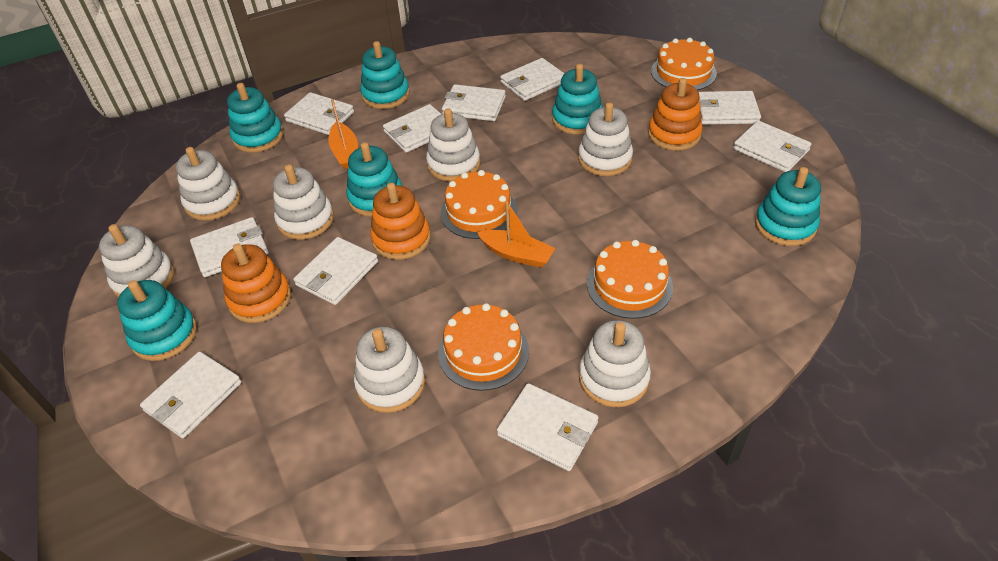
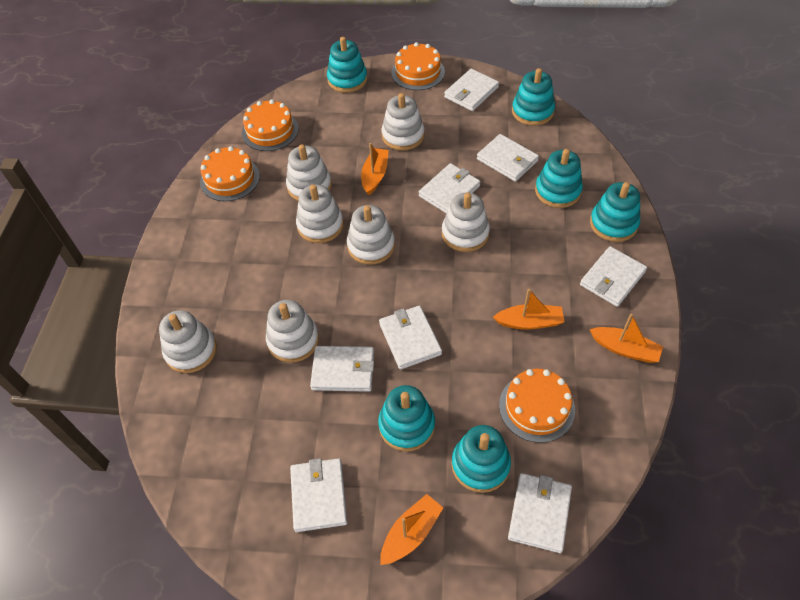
orange boat: [328,99,358,169] [477,202,555,268] = 2 -> [361,143,389,195] [380,494,443,565] [493,289,564,330] [589,314,663,363] = 4
orange stacking toy: [221,244,291,323] [370,183,431,260] [648,78,703,151] = 3 -> none = 0
white wallet: [140,351,242,438] [190,217,269,277] [284,92,354,135] [293,237,378,305] [383,104,441,153] [442,84,506,121] [497,383,599,471] [500,58,565,101] [699,91,761,125] [733,121,812,172] = 10 -> [290,458,347,532] [310,346,374,392] [379,306,442,370] [419,163,480,213] [444,69,499,111] [477,134,539,182] [508,473,572,553] [580,246,647,307] = 8

